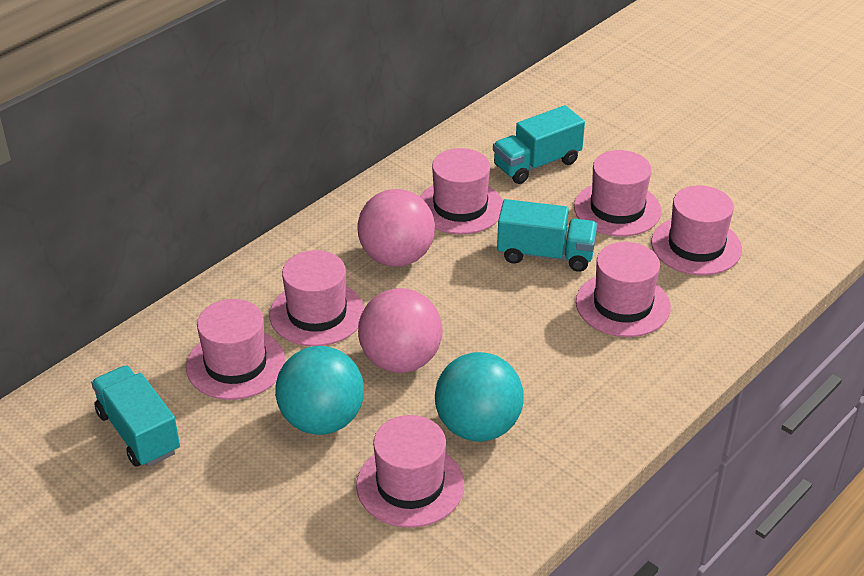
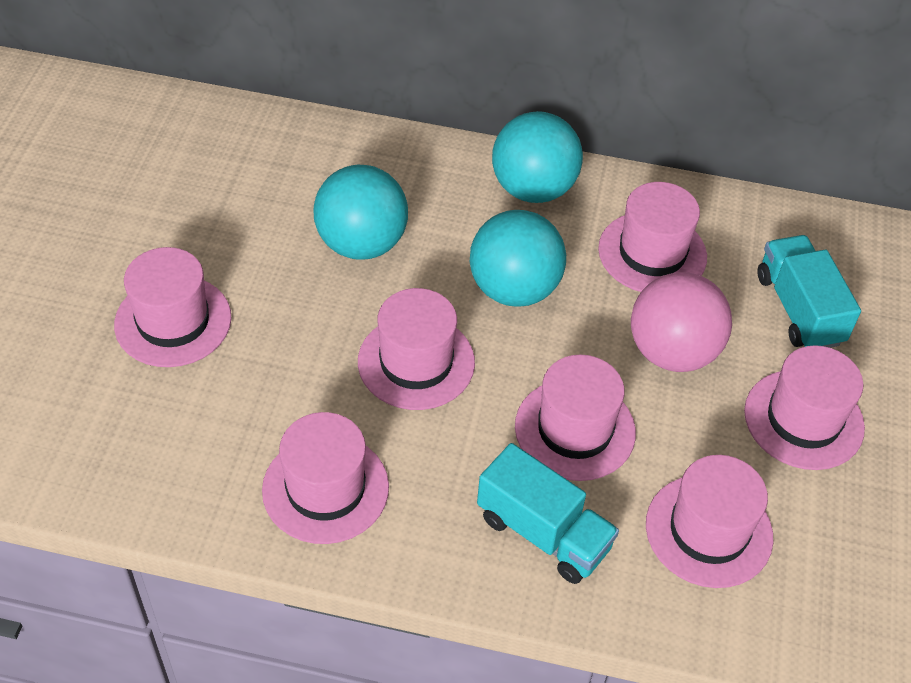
pink ball: [357,189,435,267] [358,288,443,373] = 2 -> [631,272,732,372] = 1
turquoise ball: [275,346,364,435] [435,352,524,442] = 2 -> [314,165,408,260] [470,210,566,307] [492,111,583,203] = 3
turquoise truck: [91,365,180,467] [493,105,585,184] [497,199,598,272] = 3 -> [477,443,619,584] [757,235,861,348] = 2

